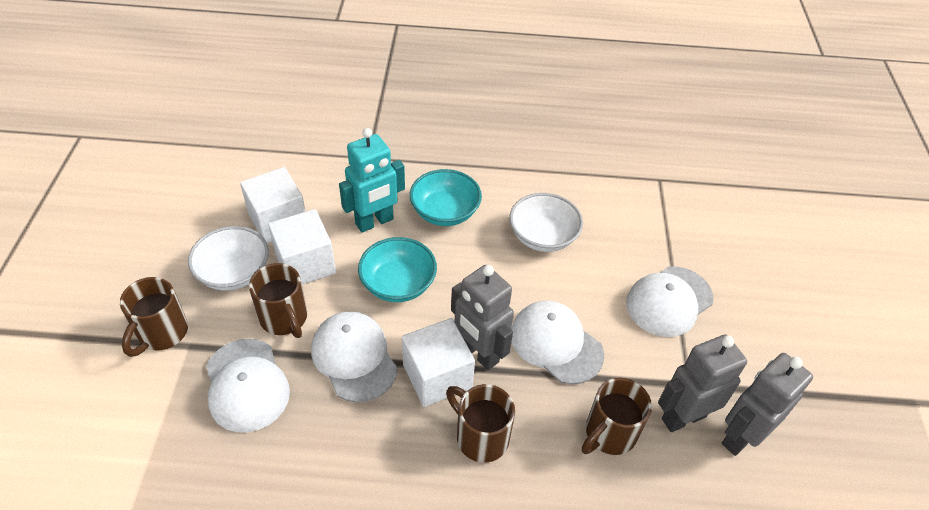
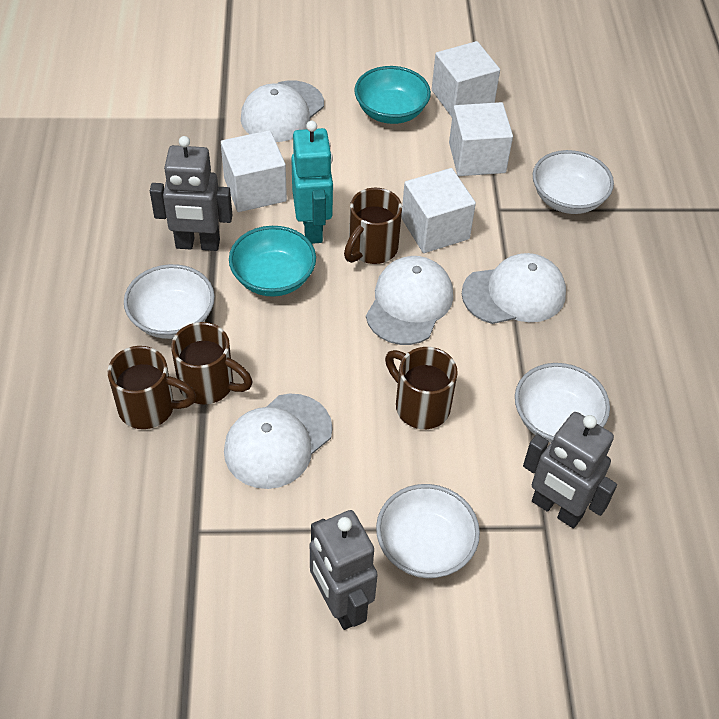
white bowl: [188,226,269,291] [509,193,583,252] = 2 -> [124,264,215,339] [376,484,480,578] [515,363,610,443] [533,150,614,214] = 4
white cube: [240,167,305,243] [268,209,336,284] [402,318,475,407] = 3 -> [221,130,287,212] [401,168,476,253] [432,41,500,117] [449,102,513,176] = 4

